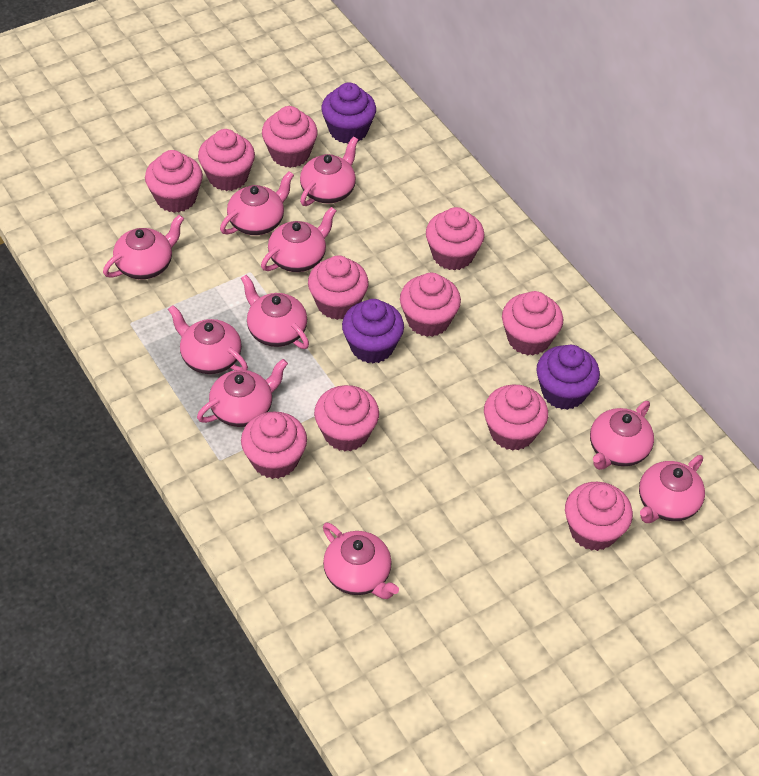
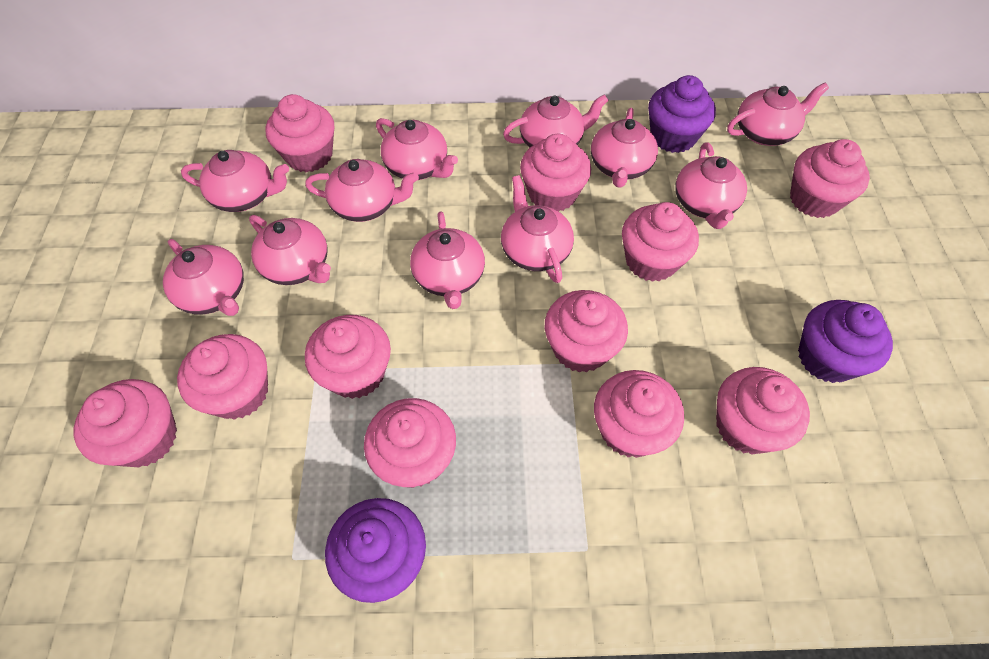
pink teapot: [103,215,184,280] [168,305,248,374] [197,359,288,427] [220,171,294,235] [241,275,309,349] [261,207,336,272] [300,137,358,206] [323,522,399,599] [590,401,654,470] [639,455,705,523] = 10 -> [163,239,244,316] [181,150,289,212] [249,215,331,285] [305,159,419,222] [376,118,458,180] [410,212,485,309] [501,175,574,283] [503,94,609,148] [591,108,658,188] [675,143,747,229] [727,82,829,146] = 11

